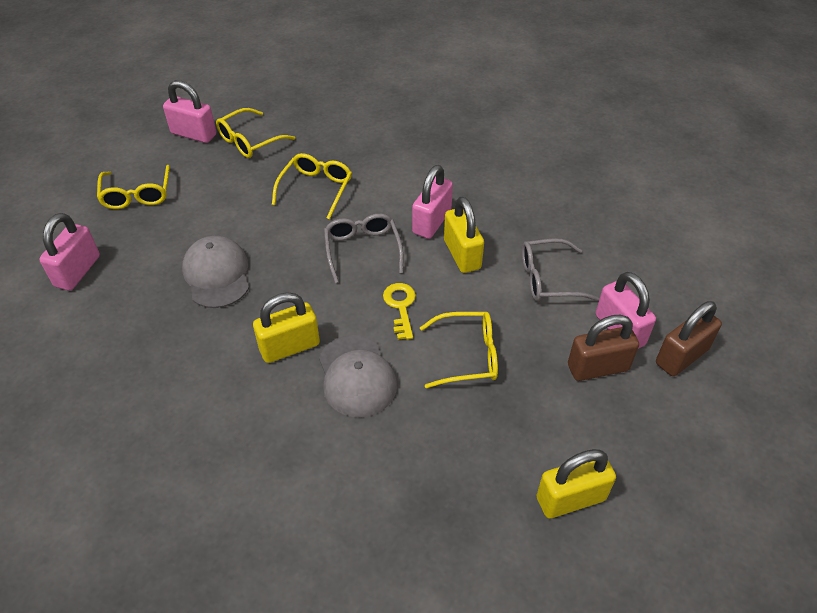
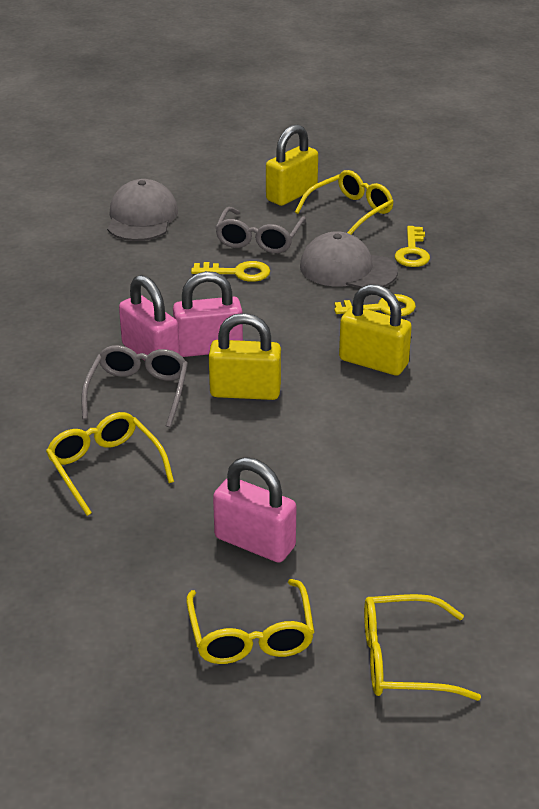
brown padlock: [568,315,639,381] [656,301,722,376] = 2 -> none = 0
pink padlock: [39,213,100,291] [163,80,216,143] [412,165,453,239] [596,272,656,349] = 4 -> [119,275,180,361] [173,271,243,357] [213,457,297,563] = 3
yellow key: [383,283,416,340] = 1 -> [191,261,270,282] [334,294,416,316] [395,226,430,267] = 3

